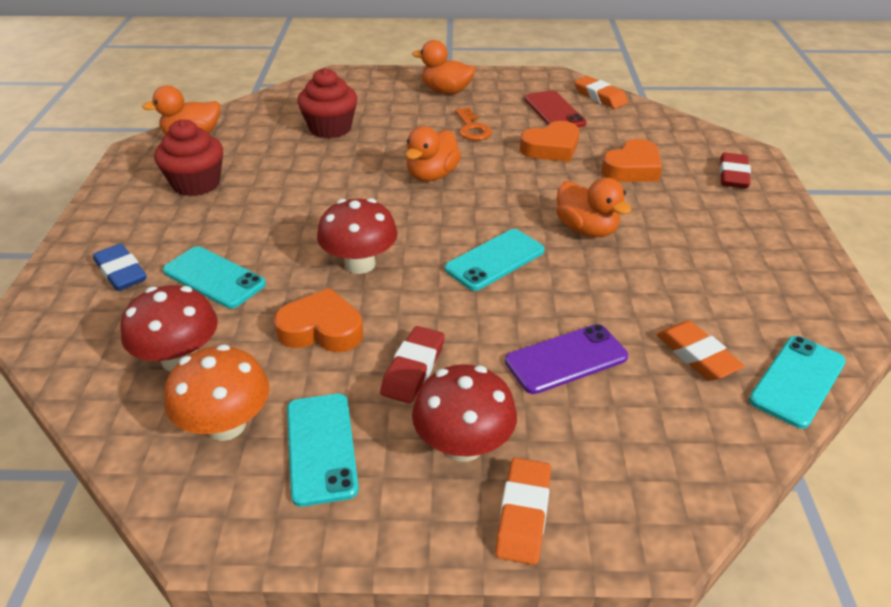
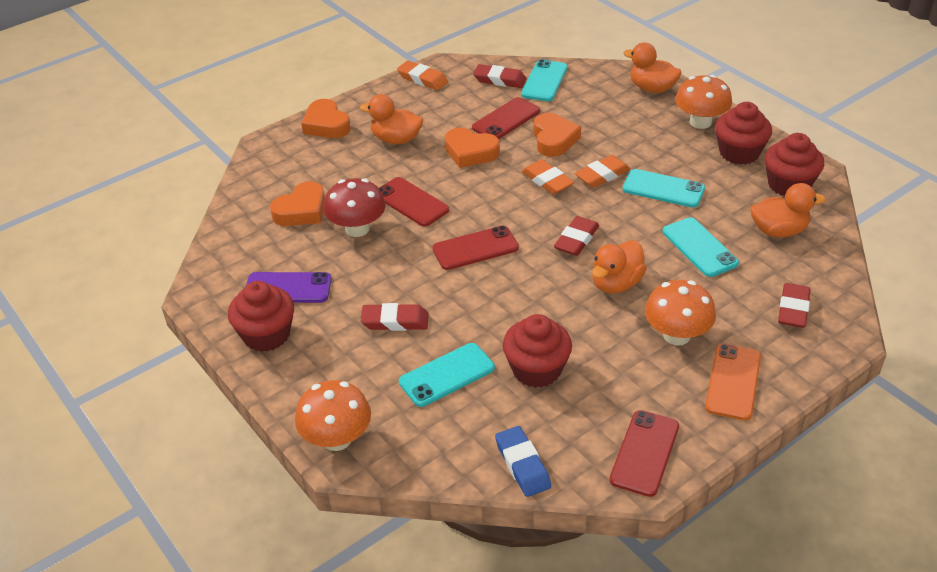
orange heart: [274,288,363,352] [520,121,579,162] [601,139,662,182] = 3 -> [270,181,325,226] [301,99,351,138] [445,128,500,168] [533,113,581,157] = 4
orange key: [455,108,492,141] = 1 -> none = 0
orange mushroom: [164,344,269,441] = 1 -> [295,380,371,451] [645,280,716,346] [675,75,732,129] = 3
orange phone: none = 0 -> [705,344,761,420] = 1
red cupcake: [154,119,223,196] [297,68,357,138] = 2 -> [228,281,294,352] [503,314,572,388] [715,102,772,165] [765,133,824,196] = 4
red eraser: [380,326,445,404] [720,153,751,189] = 2 -> [361,303,428,331] [473,64,526,88] [554,216,599,256] [778,283,811,328] = 4
red mushroom: [120,285,218,371] [317,198,398,274] [412,364,517,462] = 3 -> [324,178,386,237] = 1
red phone: [524,90,586,128] = 1 -> [379,177,449,227] [432,225,519,270] [472,97,540,139] [609,410,679,497] = 4

